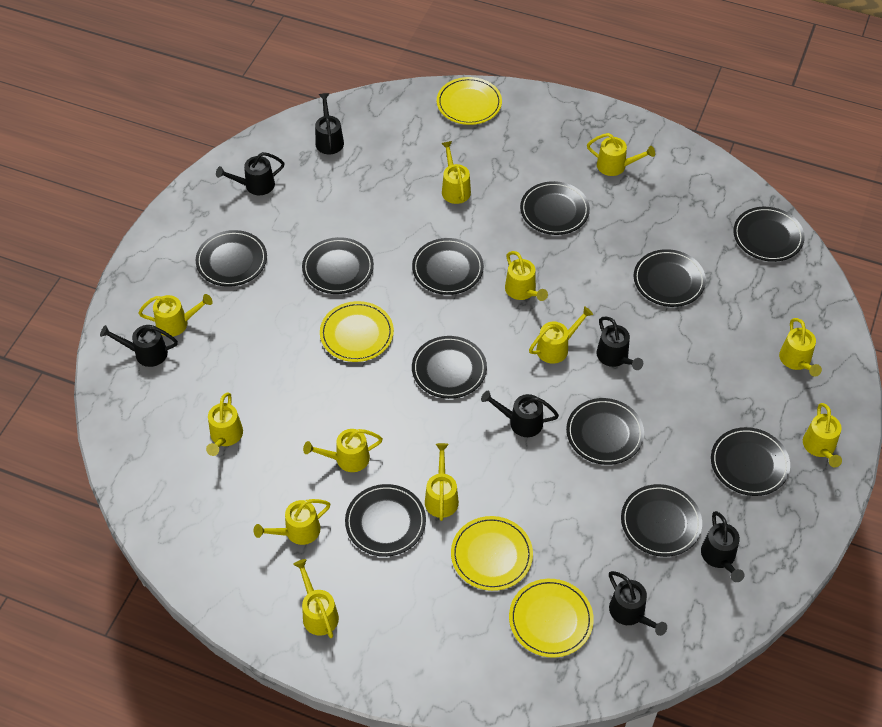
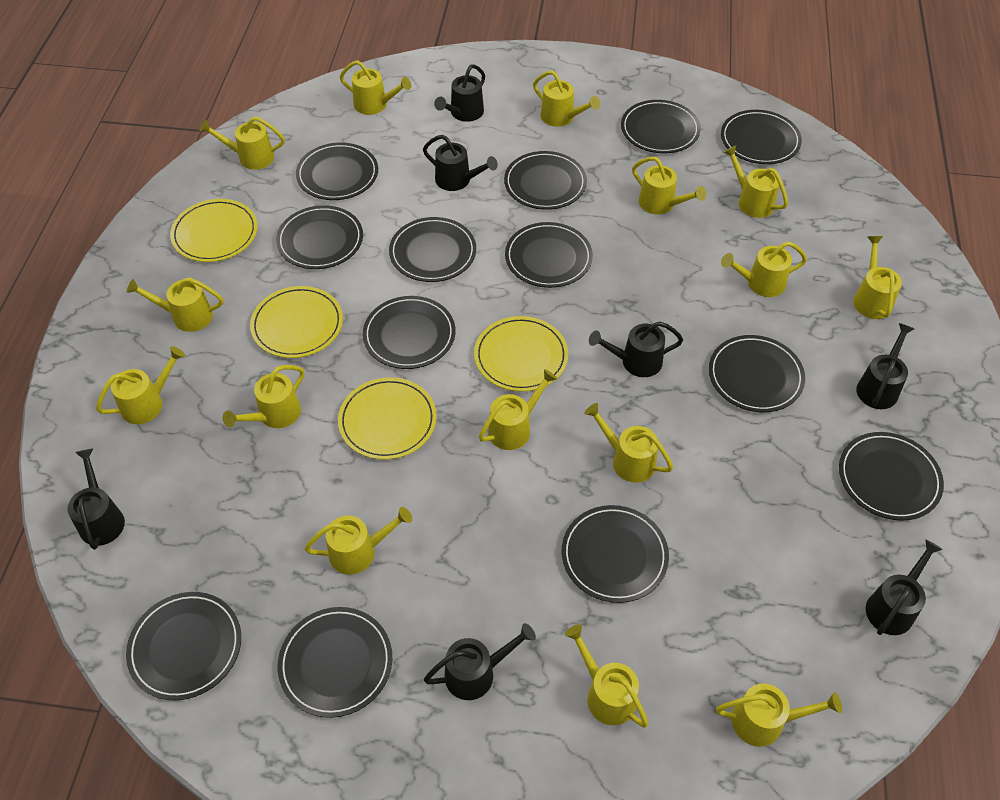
black plate: [195,230,267,287] [302,237,374,294] [345,484,426,557] [412,238,484,295] [412,336,487,399] [520,181,590,235] [566,398,644,465] [621,484,702,557] [634,249,706,307] [711,427,790,496] [733,207,805,262] = 11 -> [126,592,241,700] [276,205,363,269] [277,607,392,718] [296,142,378,200] [363,296,455,369] [389,217,476,282] [504,151,587,210] [505,222,593,288] [562,505,669,603] [621,100,701,153] [709,335,805,412] [721,110,802,164] [839,432,944,521] = 13
yellow watering can: [138,294,213,336] [206,392,243,456] [254,499,330,545] [293,559,339,638] [303,429,383,472] [425,443,459,521] [441,141,471,204] [505,251,548,301] [529,306,593,364] [587,133,655,176] [779,318,822,377] [803,403,842,467] = 12 -> [96,346,185,424] [126,278,223,332] [200,117,285,170] [223,365,304,428] [304,507,412,575] [340,60,411,115] [479,369,558,450] [533,71,600,127] [565,624,649,728] [584,403,673,483] [632,157,706,215] [716,683,842,747] [721,241,807,297] [723,145,788,218] [853,236,902,319] = 15

